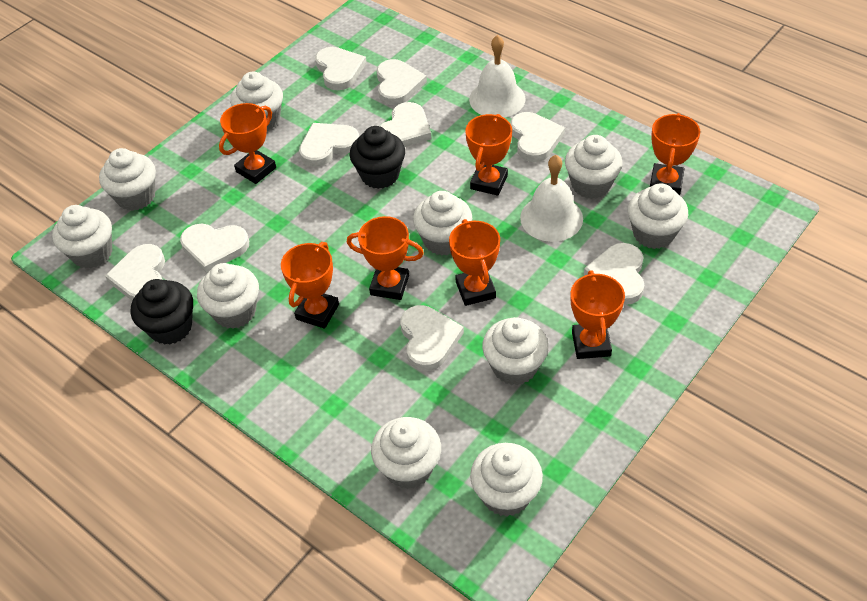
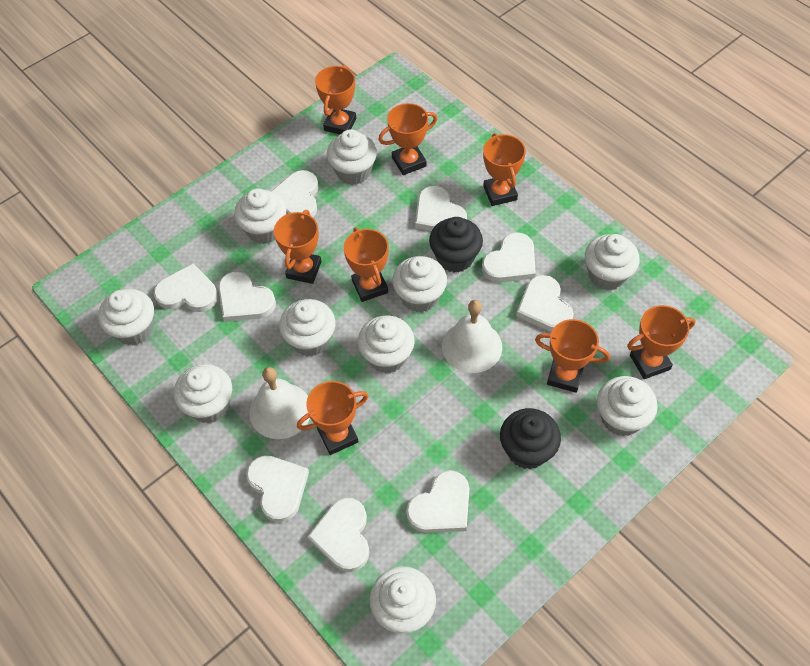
orange trophy: [219,103,276,184] [281,242,339,329] [347,216,424,300] [449,219,500,306] [466,114,512,196] [570,271,625,359] [650,113,700,195] = 7 -> [274,210,321,284] [297,381,369,455] [315,65,356,134] [344,227,389,302] [378,103,437,175] [483,133,526,206] [535,319,610,393] [627,305,696,379] = 8

